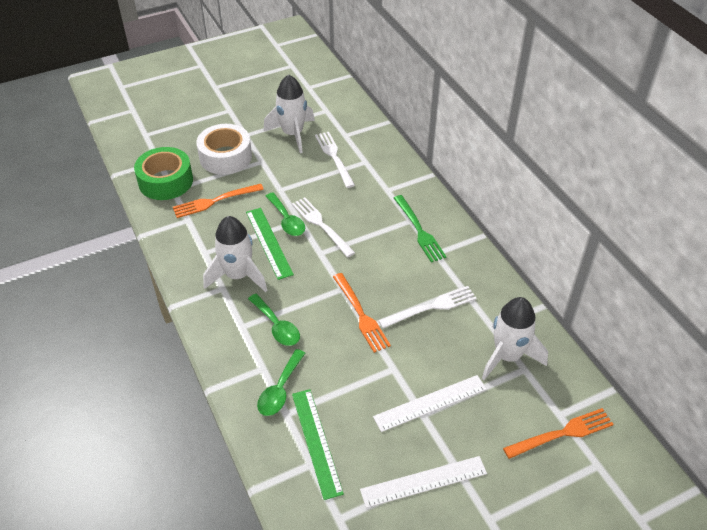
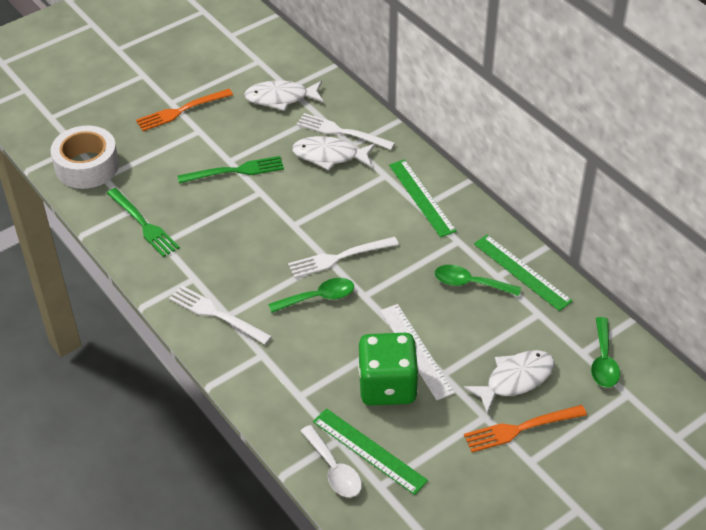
green dice: none = 0 -> [358,333,419,406] = 1
green fork: [394,195,446,263] = 1 -> [107,188,180,257] [178,156,284,183] = 2
green ruler: [246,208,294,280] [292,389,344,500] = 2 -> [313,408,428,495] [389,159,457,237] [474,235,573,311] = 3
green tape: [134,147,193,200] = 1 -> none = 0
orange fork: [173,184,264,218] [333,273,391,353] [503,408,614,459] = 3 -> [136,89,233,131] [464,405,587,452] = 2
white fish: none = 0 -> [244,81,324,111] [292,136,376,171] [464,350,555,414] = 3
white rocket: [203,216,267,292] [263,74,315,153] [482,297,548,380] = 3 -> none = 0
white ruler: [360,456,487,508] [373,375,487,432] = 2 -> [380,304,455,400] = 1
white spoon: none = 0 -> [301,425,362,497] = 1

